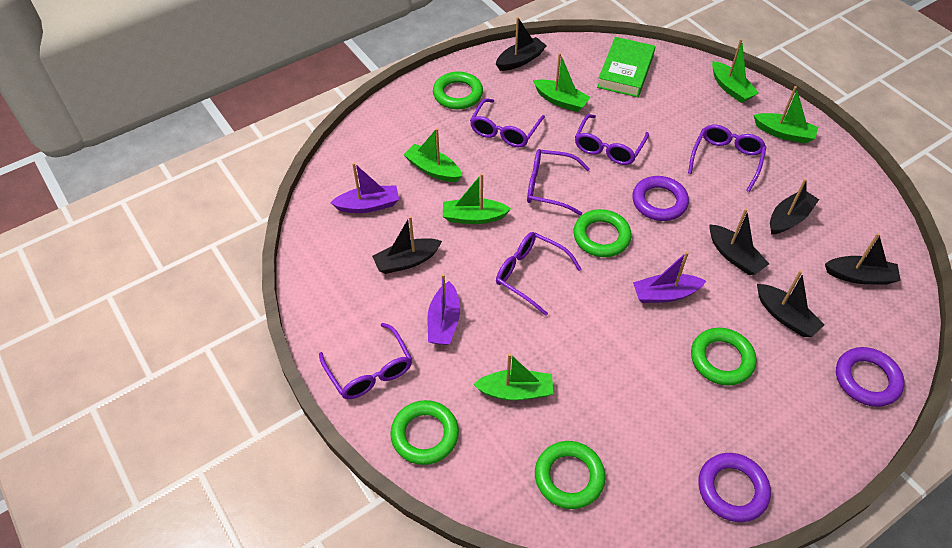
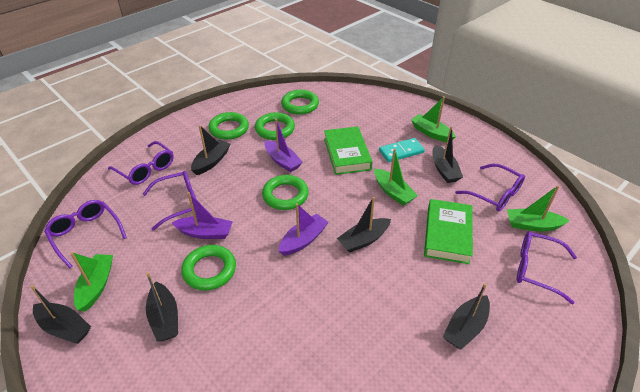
green boat: [404,128,462,182] [443,173,511,224] [473,353,553,401] [533,53,591,112] [712,39,759,103] [754,86,818,144] = 6 -> [70,252,113,312] [374,149,418,206] [411,96,456,142] [507,185,570,231] = 4
green book: [597,37,655,97] = 1 -> [324,126,373,175] [424,199,473,264] = 2
purple glasses: [319,323,412,399] [470,98,545,147] [496,232,581,316] [527,149,590,215] [575,114,649,165] [688,124,766,192] = 6 -> [44,200,127,268] [108,141,174,185] [142,171,197,231] [455,164,525,211] [517,231,577,304] = 5
purple ring: [632,176,689,221] [698,453,771,522] [836,347,904,407] = 3 -> none = 0
turquoise domino: none = 0 -> [379,138,425,162] = 1

